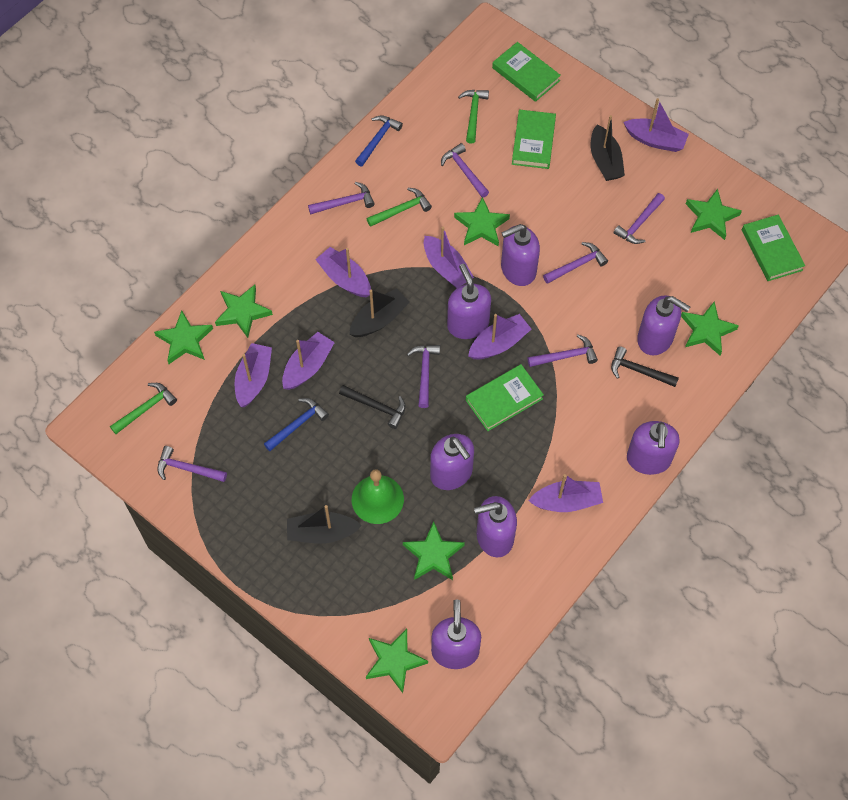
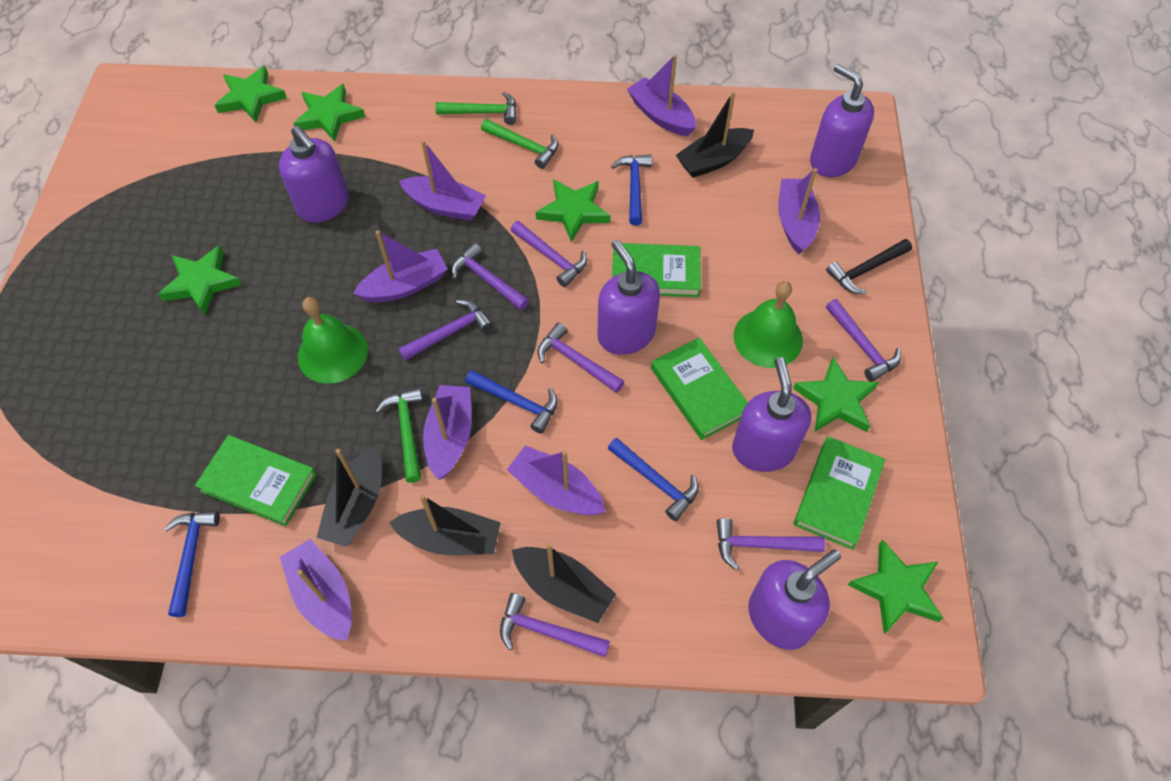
black boat: [287,505,362,544] [349,288,410,337] [591,115,625,181] = 3 -> [316,446,382,547] [389,494,501,555] [512,543,616,623] [676,91,754,178] = 4
black hammer: [339,385,406,429] [611,346,679,387] = 2 -> [826,239,912,294] = 1
blue hammer: [264,398,329,451] [355,116,403,166] = 2 -> [164,511,220,617] [465,370,558,434] [608,438,699,521] [611,154,652,226] = 4
green bell: [352,469,404,524] = 1 -> [298,297,368,384] [733,281,803,368] = 2
green star: [154,310,213,364] [215,285,273,338] [366,629,428,693] [403,522,465,580] [454,197,510,247] [681,301,739,355] [686,189,742,240] = 7 -> [158,245,242,316] [214,66,287,122] [293,84,365,142] [536,179,611,242] [793,357,879,432] [848,540,943,634] = 6
purple soap dispenser: [430,434,474,490] [431,600,481,669] [447,264,491,339] [474,496,517,557] [501,224,540,286] [627,421,680,475] [637,295,690,356] = 7 -> [279,126,349,223] [598,239,660,355] [732,357,811,472] [748,549,841,650] [810,63,874,177] = 5

